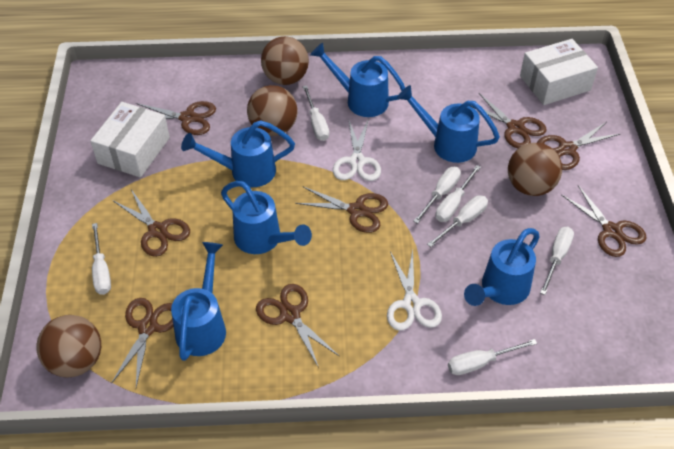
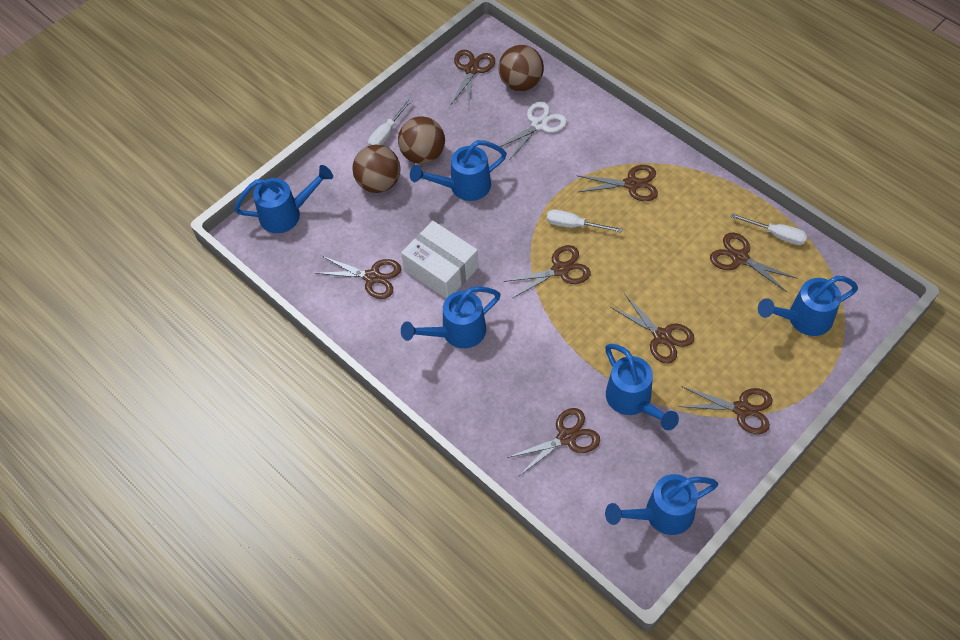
brown ball: [36,315,101,378] [247,85,298,136] [261,36,309,85] [508,143,562,196] = 4 -> [352,145,401,193] [398,116,445,164] [498,45,544,91] = 3
white box: [90,102,170,178] [520,39,598,105] = 2 -> [401,221,479,298] = 1
white scissors: [333,118,381,181] [387,250,442,331] = 2 -> [499,102,567,159] = 1
white screwdriver: [92,223,111,295] [303,85,329,141] [413,167,461,224] [427,195,488,247] [435,165,481,222] [448,339,537,375] [540,227,574,295] = 7 -> [368,98,413,146] [547,210,622,233] [731,213,807,245] = 3

